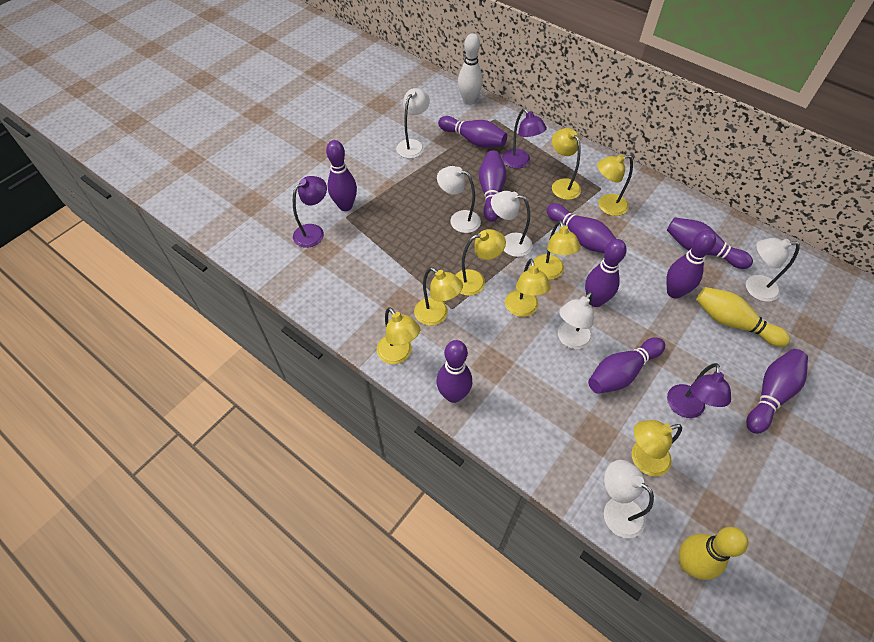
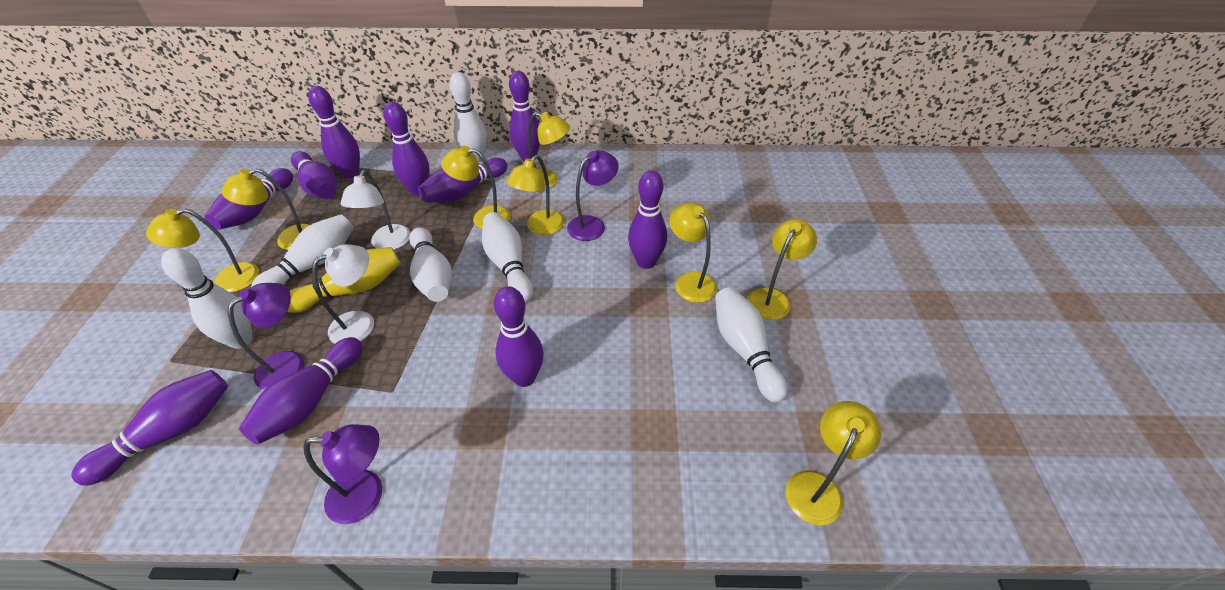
white bowling pin: [458,33,483,105] = 1 -> [161,248,252,349] [251,214,354,287] [409,227,452,302] [449,72,487,163] [482,212,533,303] [715,287,788,403] = 6
white lamp: [396,88,430,158] [437,166,481,233] [491,191,533,257] [558,292,594,349] [604,460,654,538] [746,238,800,302] = 6 -> [312,244,374,343] [341,170,411,250] = 2
yellow bowling pin: [679,527,748,580] [696,287,790,347] = 2 -> [287,247,401,313] = 1

